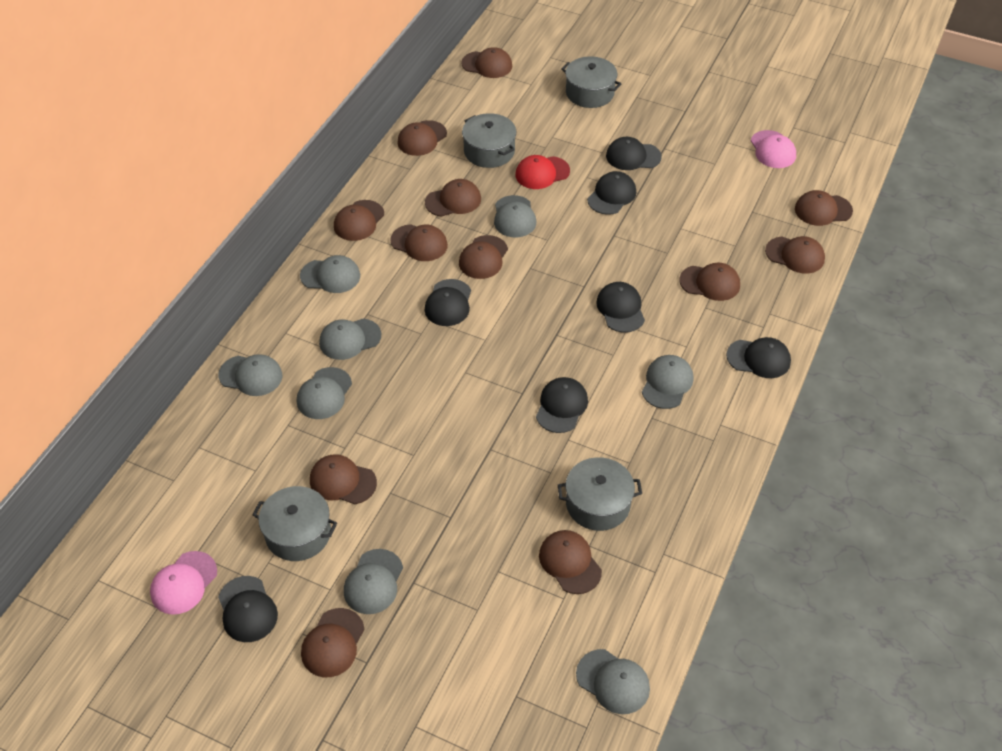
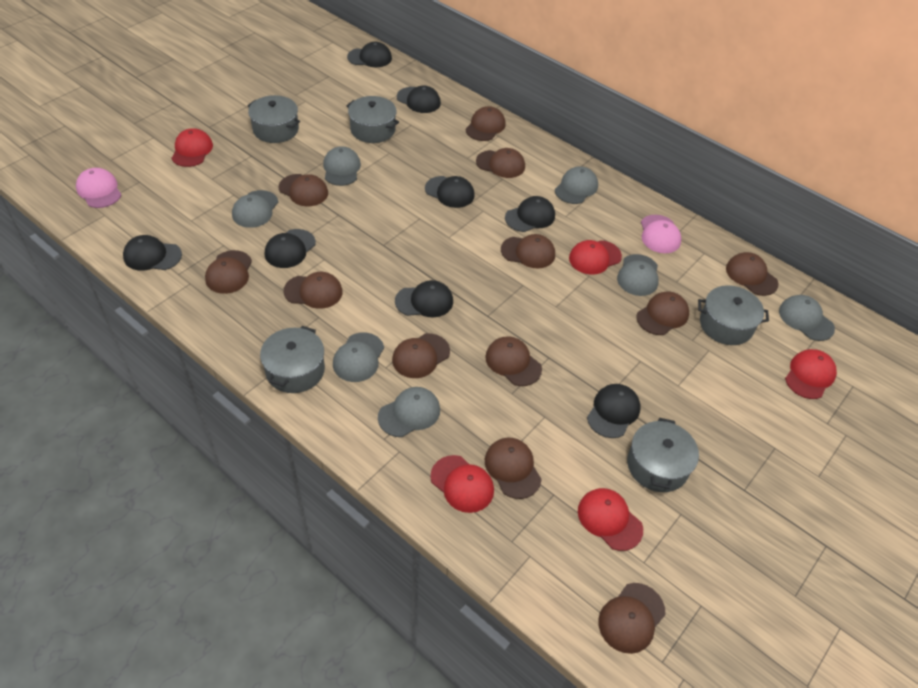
black cap: [218,576,278,642] [424,279,471,326] [536,377,588,433] [587,171,636,215] [596,282,645,333] [606,137,662,170] [726,337,791,378] = 7 -> [123,235,182,271] [265,229,316,268] [347,41,392,67] [395,280,453,317] [397,86,441,113] [425,176,475,208] [505,196,555,232] [587,384,640,438] = 8
grey cap: [218,354,282,396] [297,367,352,419] [300,255,360,293] [319,319,381,360] [344,549,403,614] [494,195,536,237] [576,649,650,714] [642,355,694,409] = 8 -> [232,190,278,228] [323,146,361,186] [333,332,384,382] [378,387,440,437] [555,166,598,204] [617,254,659,296] [779,295,835,341] = 7
grey pot: [253,486,337,561] [462,113,516,168] [558,457,642,531] [561,56,621,108] = 4 -> [247,95,300,143] [260,326,325,393] [346,96,399,143] [627,418,699,492] [698,285,769,345] = 5
red cap: [516,155,570,189] = 1 -> [171,128,213,167] [430,455,494,513] [569,240,622,275] [578,488,643,551] [785,349,837,399] = 5

